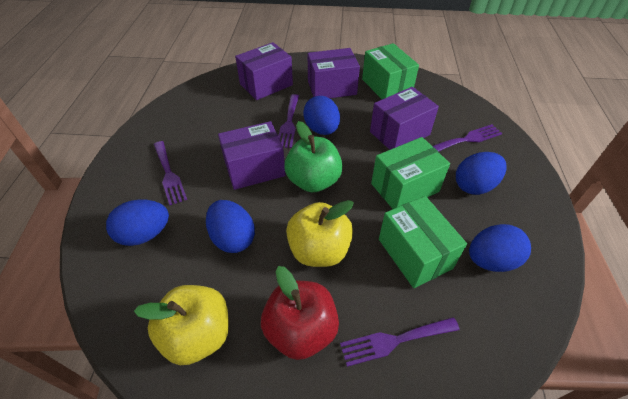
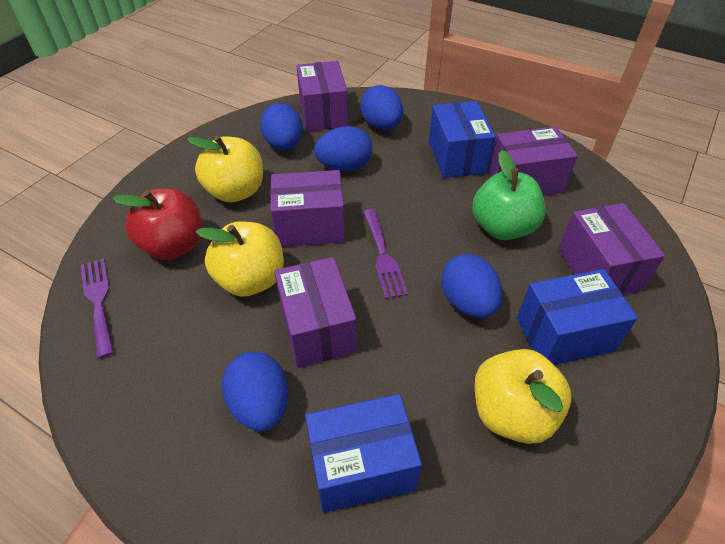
blue box: none = 0 -> [305,394,422,513] [429,101,496,178] [517,269,638,365] = 3
green box: [362,43,419,99] [371,137,450,209] [379,196,467,288] = 3 -> none = 0
purple box: [218,121,286,190] [235,42,293,100] [308,48,360,98] [370,87,439,150] = 4 -> [270,170,345,247] [274,257,357,368] [297,61,348,131] [489,126,578,196] [559,203,665,295] = 5
purple fork: [154,141,187,205] [278,94,299,148] [340,317,460,367] [432,124,502,152] = 4 -> [81,258,114,359] [363,209,408,299] = 2
yellow apple: [134,285,229,365] [286,200,354,267] = 2 -> [187,135,263,202] [196,221,284,297] [474,349,571,444] = 3

